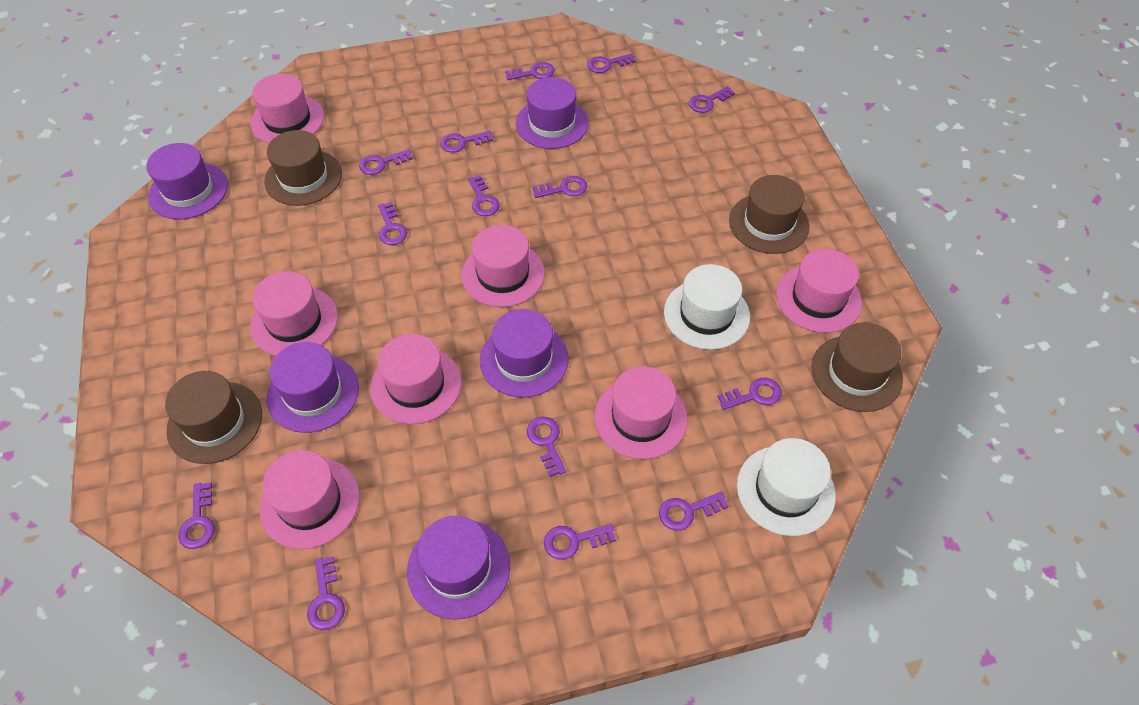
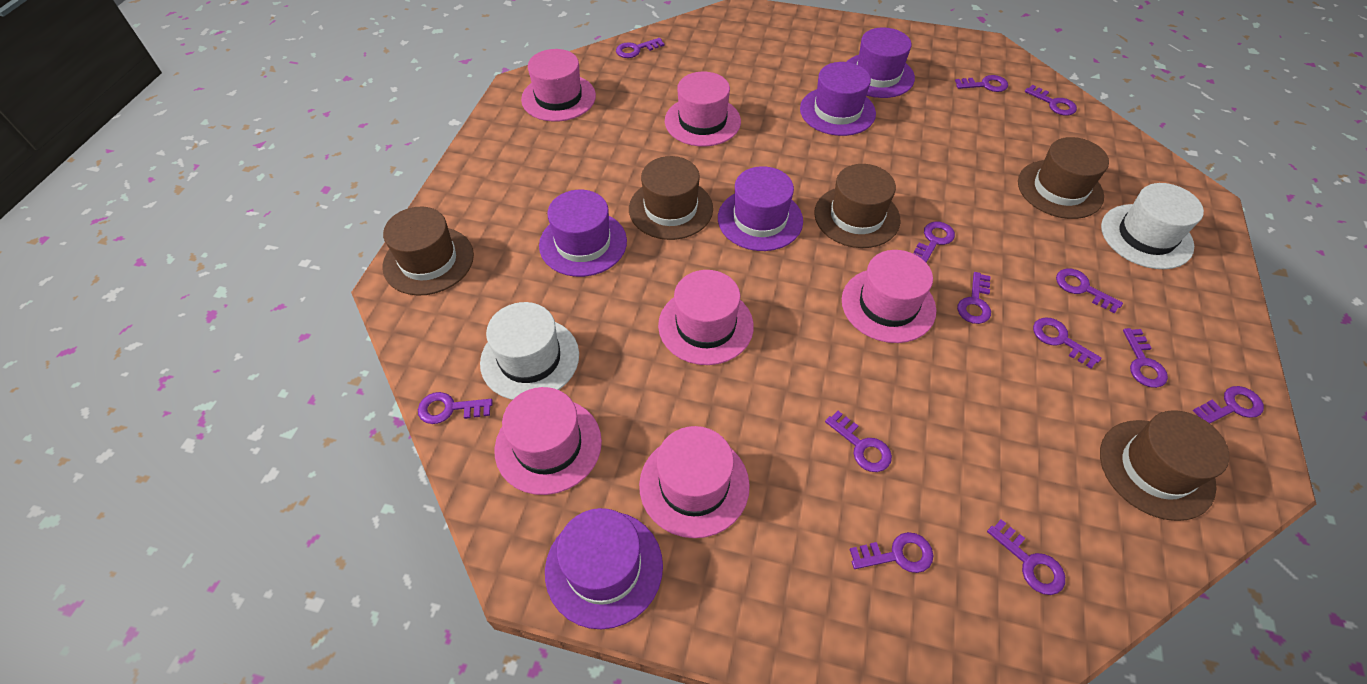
brown hat: [165,371,262,464] [264,130,342,206] [729,175,809,254] [811,322,903,412] = 4 -> [383,207,474,296] [629,156,713,240] [814,164,900,248] [1018,137,1109,219] [1100,410,1230,521] = 5
pink hat: [250,74,324,144] [250,271,338,356] [259,450,360,549] [370,334,461,424] [461,225,545,307] [595,366,688,459] [776,249,862,333] = 7 -> [494,387,602,495] [521,49,596,122] [639,426,750,538] [658,270,754,365] [665,72,741,147] [842,250,936,343] = 6
purple key: [178,482,214,549] [307,557,345,630] [359,149,413,175] [378,202,407,245] [440,131,493,153] [468,175,500,216] [505,62,555,80] [527,416,566,477] [533,176,588,198] [544,524,616,560] [587,53,636,73] [659,491,729,531] [689,86,735,113] [718,378,782,410] = 14 -> [418,392,493,424] [616,38,664,58] [825,411,892,472] [849,532,933,573] [913,222,955,263] [955,75,1008,92] [957,272,991,324] [987,519,1065,595] [1025,85,1077,116] [1033,318,1102,368] [1056,269,1123,313] [1123,328,1168,388] [1193,386,1264,423] = 13

